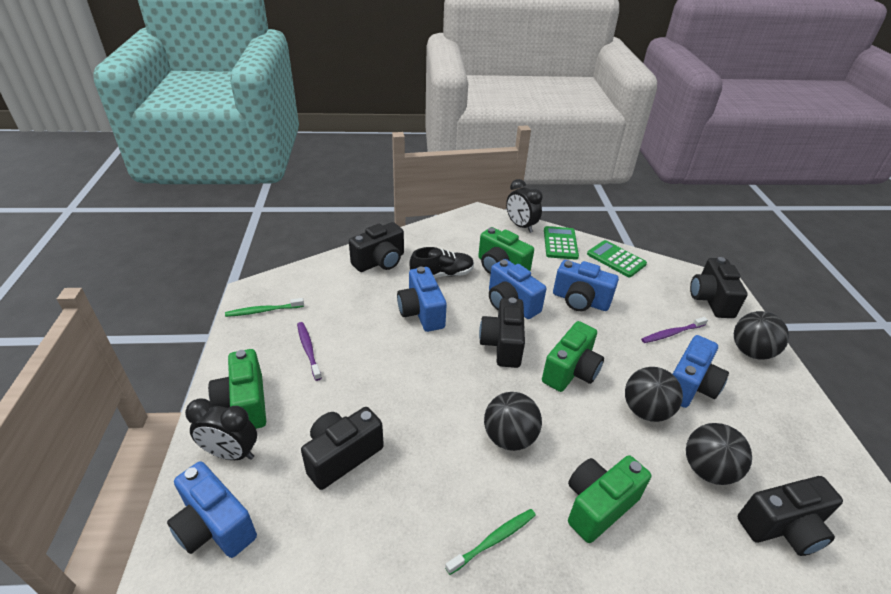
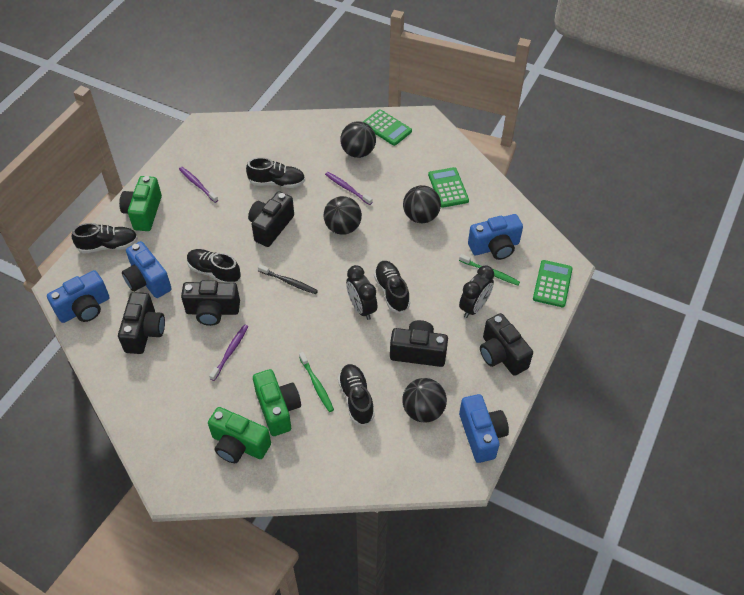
black shoe: [410,247,474,278] = 1 -> [72,223,138,253] [187,249,241,283] [246,157,305,188] [338,364,375,426] [374,261,410,313] = 5
black toothbrush: none = 0 -> [258,264,318,294] = 1
blue camera: [167,461,257,558] [397,267,447,332] [489,259,546,319] [553,260,619,311] [673,335,729,408] = 5 -> [47,270,109,323] [122,241,172,298] [459,394,509,463] [468,214,523,260] = 4
green calculator: [544,226,579,260] [587,240,647,278] = 2 -> [363,109,412,146] [428,167,469,208] [533,260,573,307] = 3
green camera: [208,349,266,429] [478,227,534,274] [542,321,604,392] [568,455,651,543] = 4 -> [119,176,162,231] [208,407,271,463] [253,369,301,436] = 3
purple toothbrush: [297,322,322,381] [641,317,708,343] = 2 -> [179,167,218,203] [209,325,248,381] [325,172,372,205] = 3

